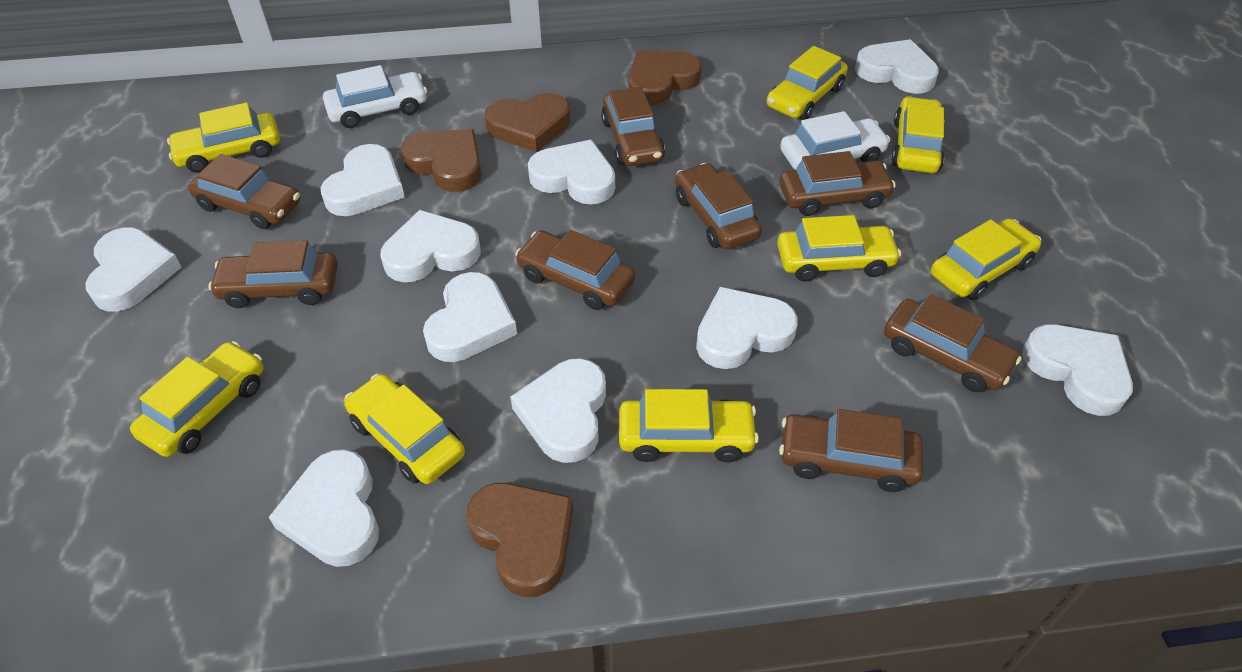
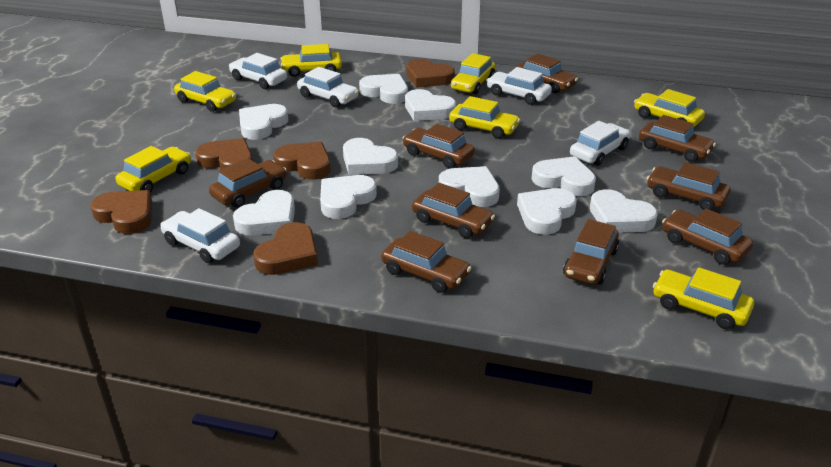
brown car: [188,154,300,229] [208,240,338,308] [515,230,635,310] [601,87,665,166] [675,163,762,249] [779,151,896,216] [779,409,923,492] [884,294,1021,392] = 8 -> [209,158,287,208] [381,231,471,293] [402,124,475,168] [412,183,495,238] [517,53,578,93] [563,219,619,285] [639,115,716,162] [647,162,731,210] [662,209,753,265] = 9
brown heart: [401,129,482,192] [466,483,573,597] [485,93,570,152] [629,51,702,105] = 4 -> [91,190,152,234] [195,138,253,170] [253,222,318,275] [273,142,331,180] [406,59,455,88] = 5
white car: [323,65,427,128] [780,111,891,170] = 2 -> [160,208,240,263] [229,53,287,89] [297,67,359,107] [486,67,552,105] [570,121,631,166] = 5
yellow car: [130,341,264,457] [167,102,280,173] [344,374,465,484] [619,389,759,462] [767,46,848,120] [777,215,901,282] [892,96,945,173] [931,218,1041,300] = 8 -> [116,146,191,192] [174,71,236,112] [281,44,342,77] [449,96,520,139] [451,53,495,94] [634,89,705,127] [653,267,754,330] = 7

